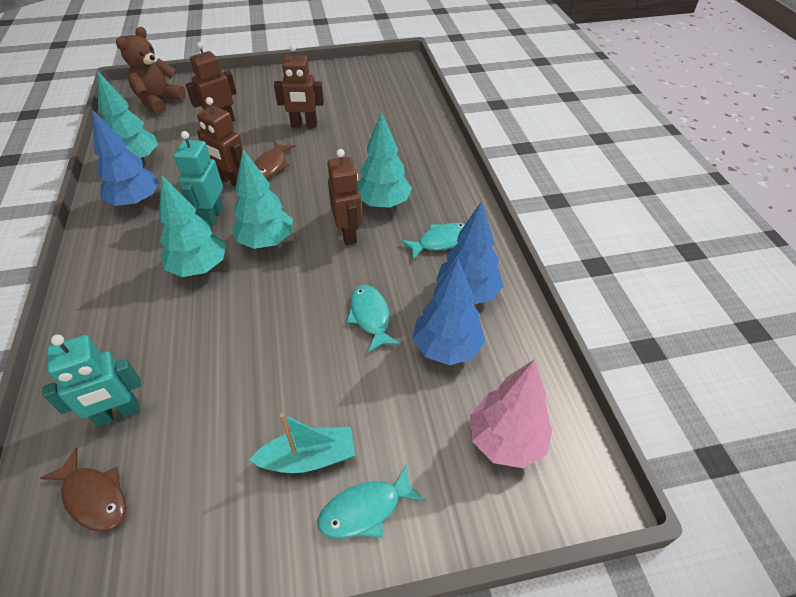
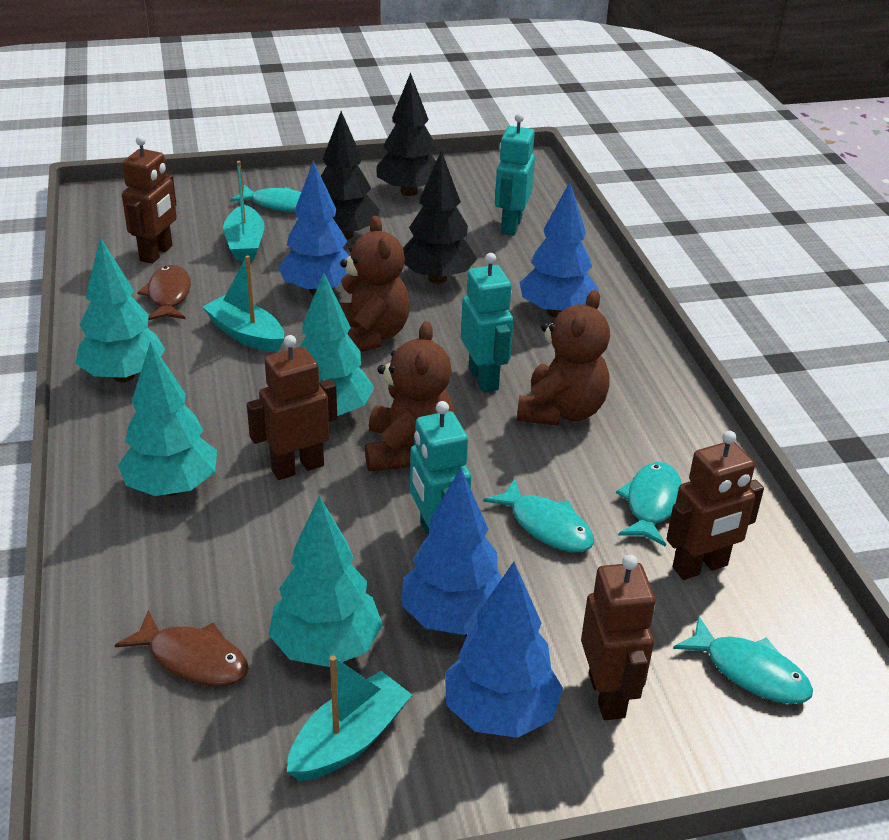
black tree: none = 0 -> [321,111,380,240] [376,72,436,196] [403,151,477,284] = 3
blue tree: [92,110,159,207] [412,259,486,365] [436,201,503,304] = 3 -> [278,161,350,295] [401,468,502,635] [445,562,563,738] [520,182,599,317] = 4
brown teddy bear: [116,27,186,114] = 1 -> [339,216,410,352] [365,321,455,472] [517,290,610,426] = 3
pink tree: [470,359,552,468] = 1 -> none = 0
turquoise boat: [249,413,355,473] = 1 -> [203,255,284,352] [223,161,264,261] [287,656,412,781] = 3
turquoise fish: [317,464,425,539] [347,285,400,353] [401,223,465,260] = 3 -> [230,185,301,212] [483,478,594,552] [616,462,682,547] [673,616,813,704] = 4
turquoise robot: [42,335,141,427] [174,131,223,226] = 2 -> [410,401,471,534] [461,253,513,393] [495,113,535,236] = 3

